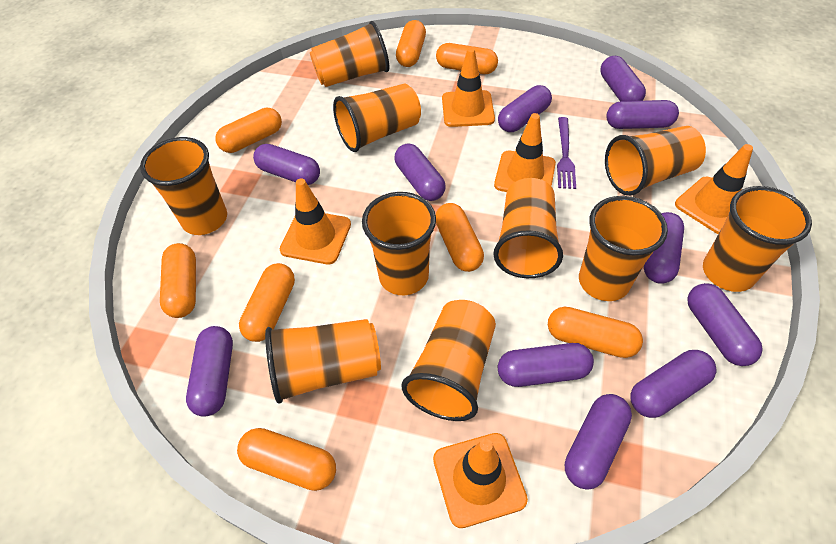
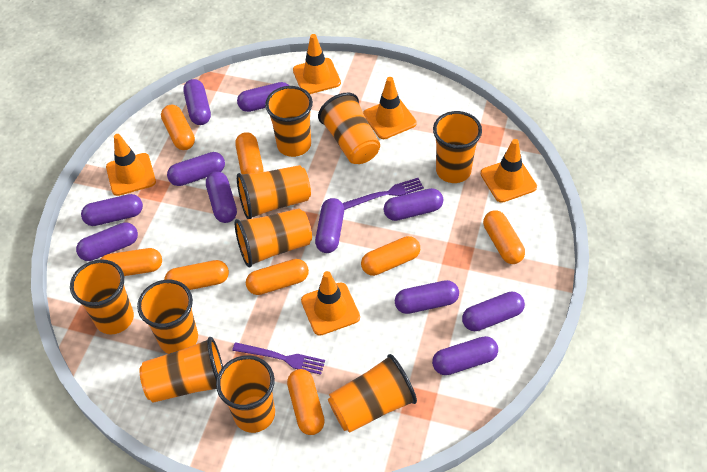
purple fork: [557,117,576,189] = 1 -> [232,342,325,375] [343,178,424,210] = 2

